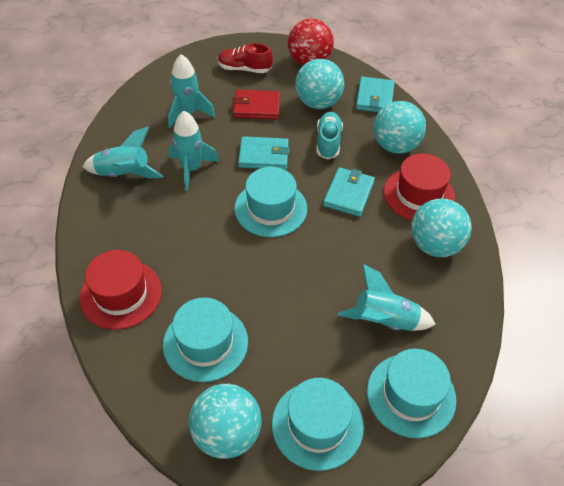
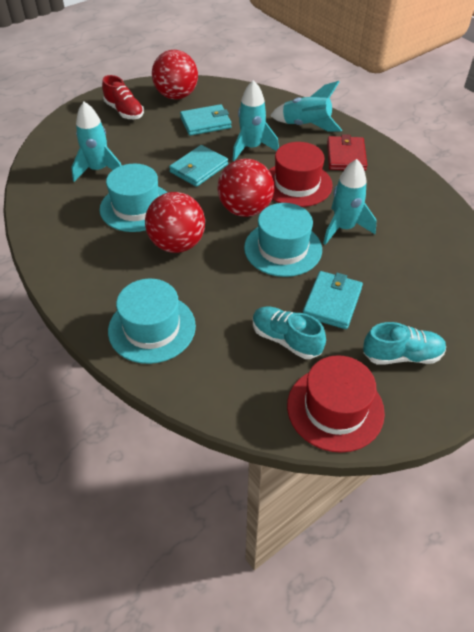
red ball: [288,19,334,66] = 1 -> [145,192,205,253] [152,50,198,99] [217,159,274,217] = 3
turquoise ball: [189,384,262,459] [295,59,344,109] [373,101,426,153] [411,199,472,257] = 4 -> none = 0
turquoise hat: [163,298,248,382] [234,167,307,237] [272,378,364,471] [367,349,456,438] = 4 -> [100,164,167,232] [108,278,196,364] [244,203,322,277] = 3
turquoise shoe: [316,112,343,159] = 1 -> [253,306,326,359] [363,322,446,364] = 2

